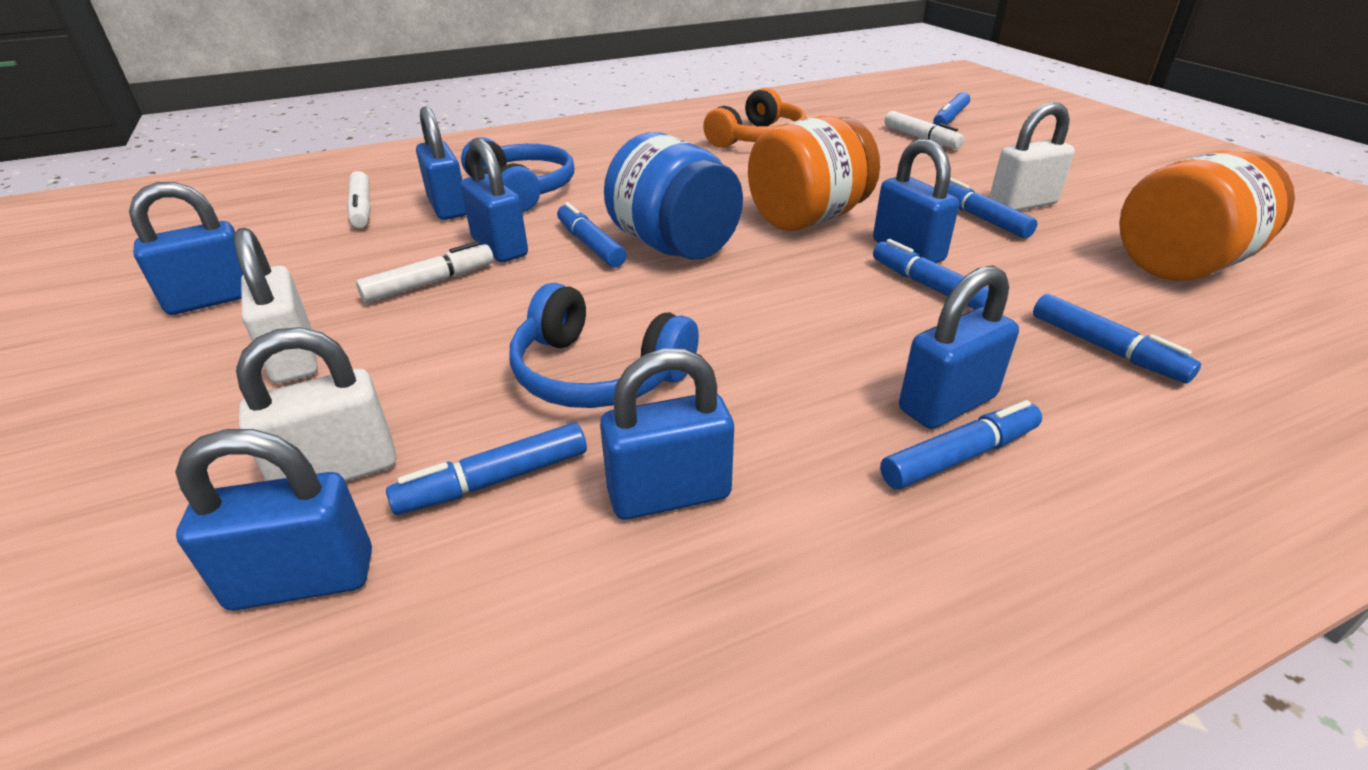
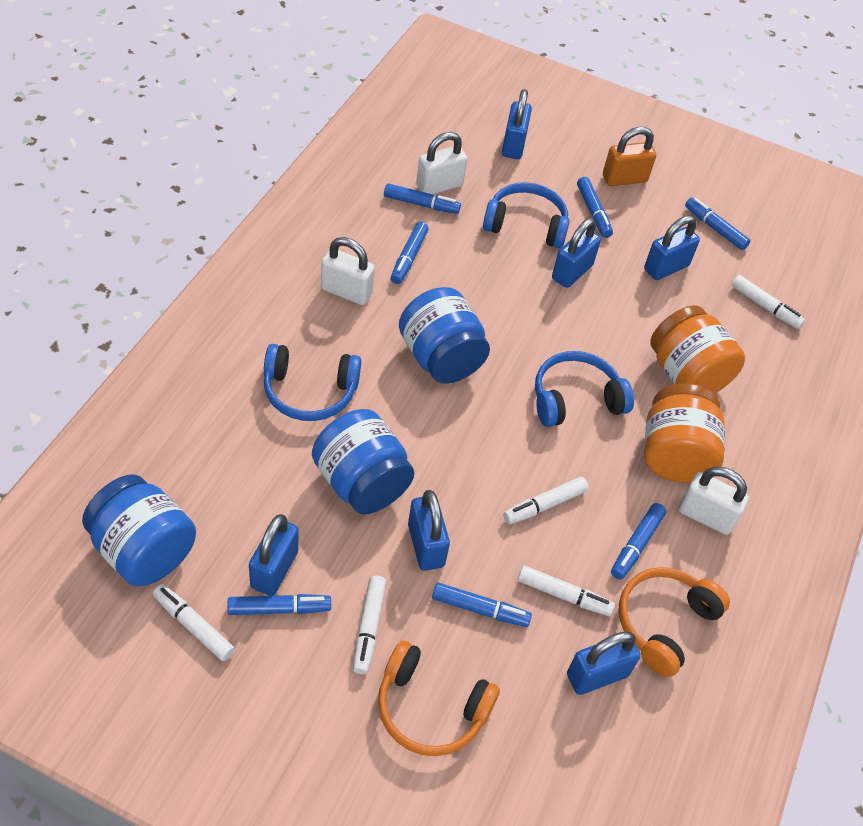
blue headphones: [461,137,574,212] [510,283,699,408] = 2 -> [264,344,361,421] [483,182,570,248] [535,351,634,427] = 3
blue jar: [604,132,743,260] = 1 -> [82,474,196,586] [312,409,414,514] [399,287,490,384] = 3
blue padlock: [129,182,243,315] [175,429,372,611] [416,107,466,220] [460,138,528,262] [600,348,734,520] [873,139,959,263] [899,266,1019,429] = 7 -> [249,514,298,596] [408,490,450,571] [502,89,532,159] [552,218,601,288] [567,631,641,695] [644,215,700,280] = 6
orange headphones: [703,88,807,148] = 1 -> [378,641,500,756] [619,567,730,677] = 2
orange padlock: none = 0 -> [603,127,656,186] = 1
white marker: [347,171,371,228] [356,241,494,303] [884,111,965,149] = 3 -> [153,584,235,661] [353,575,386,674] [503,477,589,524] [518,566,615,616] [732,275,805,329] = 5

